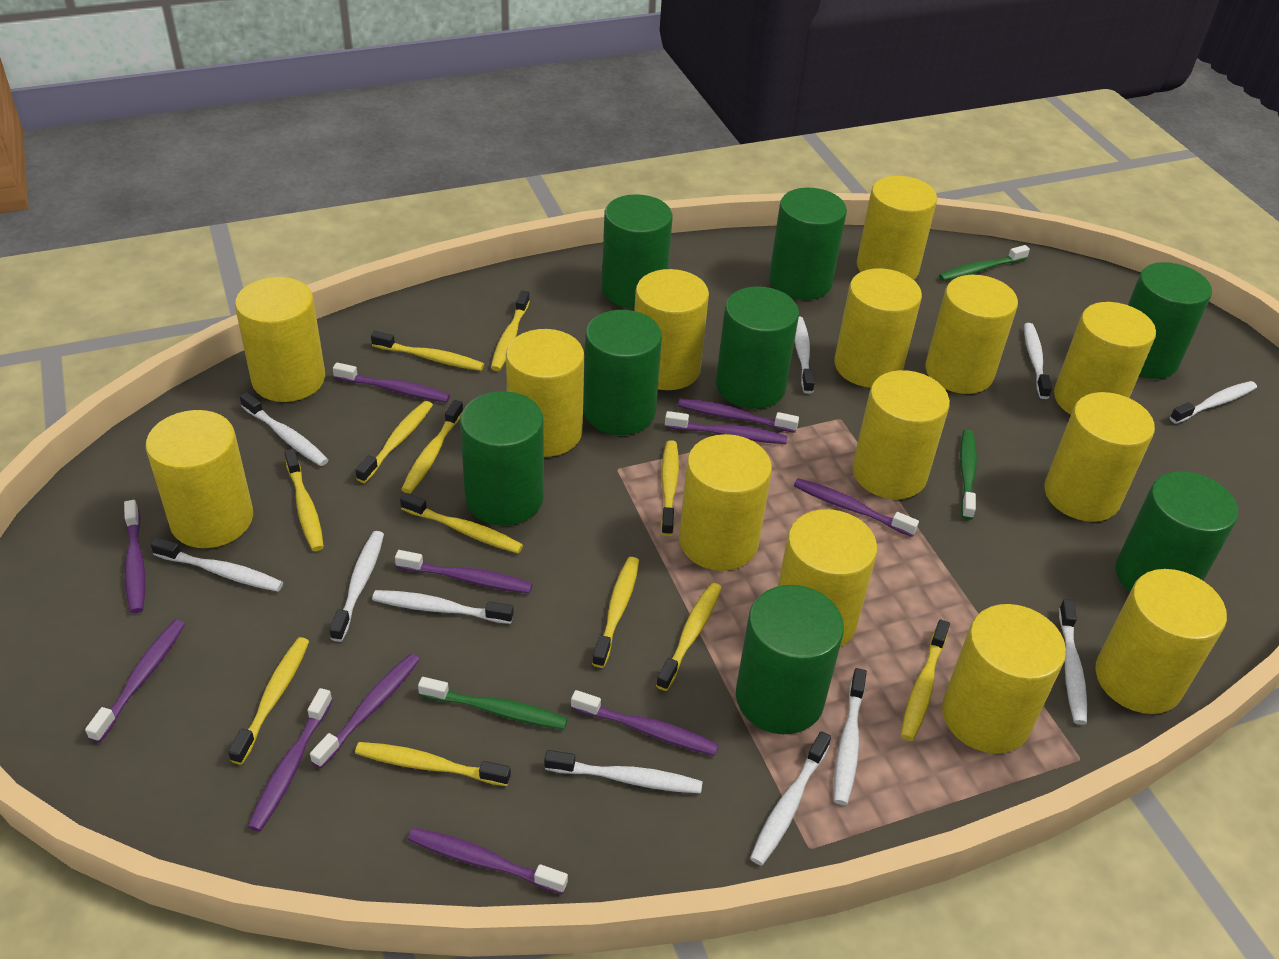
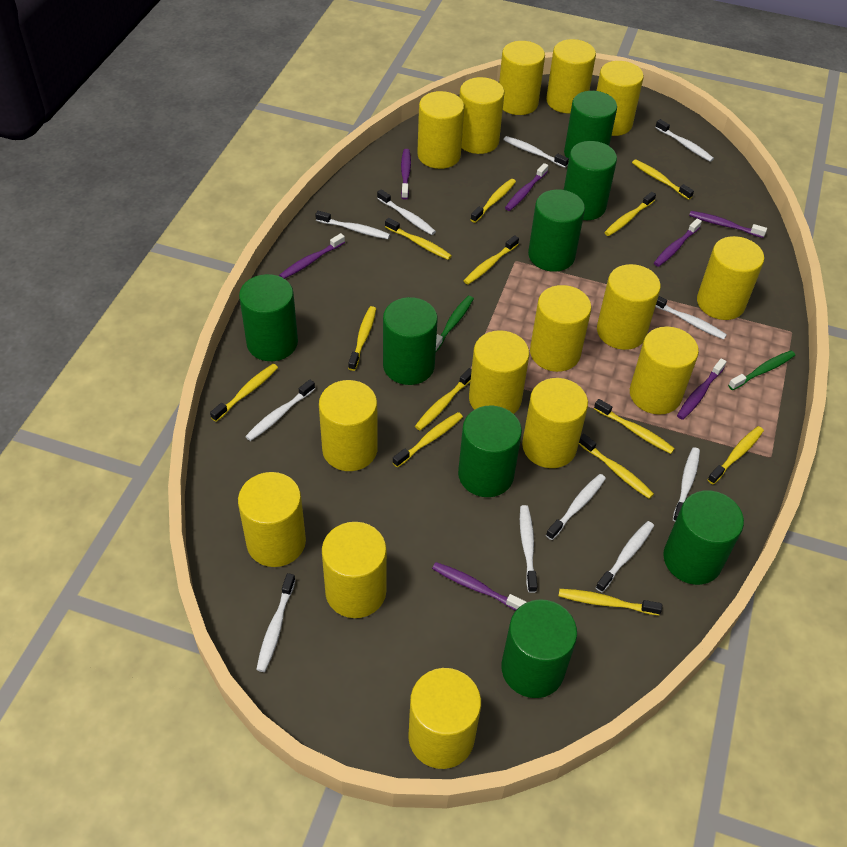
green toothbrush: [418,677,568,729] [939,245,1030,281] [960,429,977,520] = 3 -> [436,296,474,352] [728,351,795,390] = 2
purple toothbrush: [85,620,185,743] [124,500,145,613] [248,688,333,832] [310,654,420,768] [333,363,450,402] [395,550,533,593] [408,828,568,894] [571,690,719,756] [665,411,787,444] [678,398,799,433] [794,478,919,537] = 11 -> [279,233,345,279] [401,149,411,200] [432,562,527,611] [505,163,548,211] [654,219,702,267] [677,358,727,420] [689,211,767,238] = 7
yellow cylinder: [146,410,253,548] [235,277,325,402] [506,329,584,457] [634,269,709,390] [679,434,772,571] [778,509,877,647] [835,268,922,388] [852,370,950,499] [857,176,937,280] [925,275,1018,394] [942,604,1066,753] [1044,392,1155,522] [1054,302,1156,415] [1095,569,1227,714] = 14 -> [238,472,306,567] [319,380,378,471] [322,522,387,618] [408,668,481,769] [417,91,464,169] [459,77,504,154] [469,330,529,414] [499,41,545,115] [522,378,588,468] [530,285,592,372] [546,39,596,113] [596,61,644,136] [597,264,661,350] [630,326,699,415] [697,236,764,320] = 15
yellow toothbrush: [228,637,309,764] [284,449,324,551] [355,401,433,483] [355,742,511,786] [371,331,484,371] [400,493,523,553] [401,400,463,494] [491,291,530,371] [592,557,639,668] [656,583,722,691] [661,440,679,536] [901,619,950,741] = 12 -> [210,364,278,422] [348,306,376,371] [385,218,452,260] [392,412,463,468] [415,368,472,431] [464,235,519,285] [470,179,516,223] [559,589,662,615] [579,434,654,499] [594,399,675,454] [604,192,656,236] [632,159,694,200] [707,426,764,484] = 13

